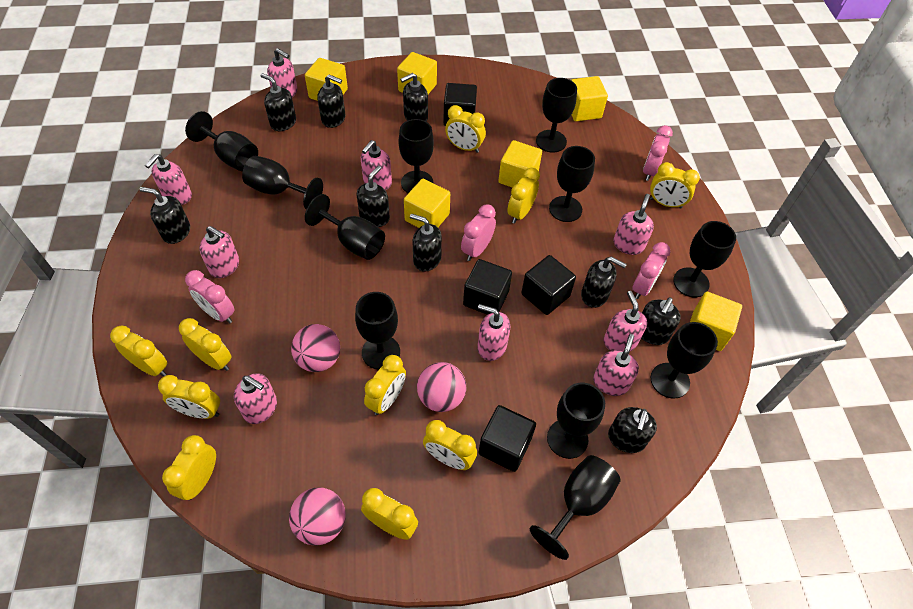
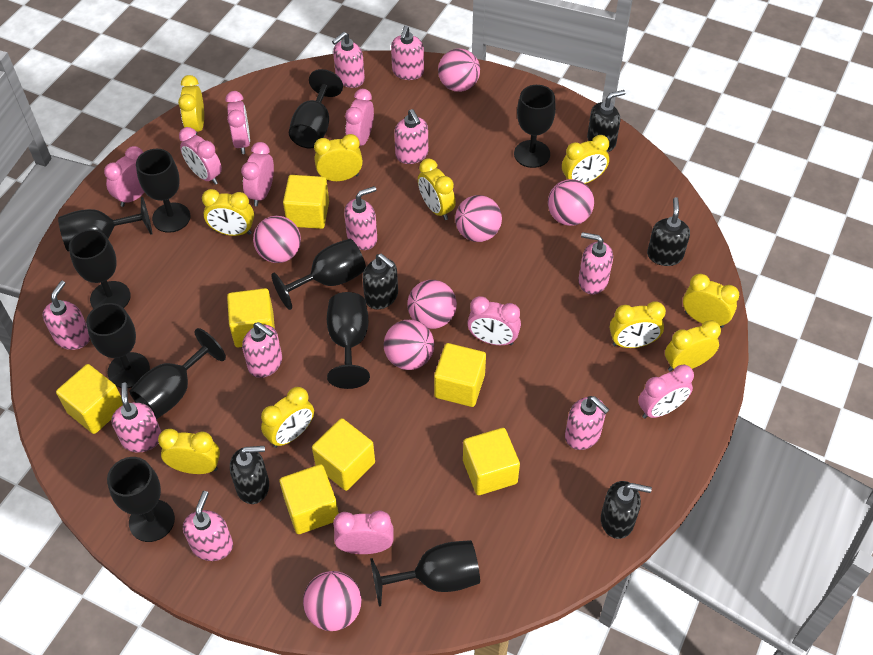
black cube: [443,83,477,126] [463,259,512,315] [478,405,536,472] [521,255,576,315] = 4 -> none = 0
black soap dispenser: [140,187,190,244] [261,73,296,131] [317,74,345,128] [356,166,390,227] [400,73,428,121] [410,214,442,272] [581,256,627,308] [608,407,657,453] [641,297,681,345] = 9 -> [230,446,269,504] [362,254,398,309] [587,90,626,152] [601,481,652,539] [647,197,690,266] = 5
pink ball: [289,487,346,546] [291,324,340,372] [417,362,466,412] = 3 -> [253,216,301,263] [303,571,362,631] [384,320,434,370] [407,280,457,329] [438,49,480,92] [455,195,502,242] [548,179,594,226] = 7
pink clock: [185,270,235,324] [461,204,496,261] [632,242,670,299] [643,125,673,181] = 4 -> [104,146,144,207] [179,127,222,185] [226,91,250,154] [241,142,274,206] [333,510,394,554] [345,89,374,146] [467,296,521,345] [638,364,694,419] = 8
pink soap dispenser: [145,154,192,205] [199,226,239,278] [234,373,277,424] [267,48,298,97] [361,140,392,190] [477,304,510,361] [593,334,639,396] [603,291,647,351] [613,194,654,255] = 9 -> [43,281,90,350] [111,383,161,453] [183,491,233,561] [242,322,282,378] [332,32,365,88] [344,186,377,250] [391,26,424,80] [394,109,428,164] [565,396,609,450] [579,232,613,294] = 10
yellow cube: [305,58,348,101] [397,52,437,94] [404,179,450,228] [498,140,542,188] [571,76,608,121] [690,292,742,351] = 6 -> [56,364,123,434] [227,288,275,347] [280,464,339,534] [283,175,329,229] [312,418,375,491] [434,343,486,407] [463,428,520,495] = 7

